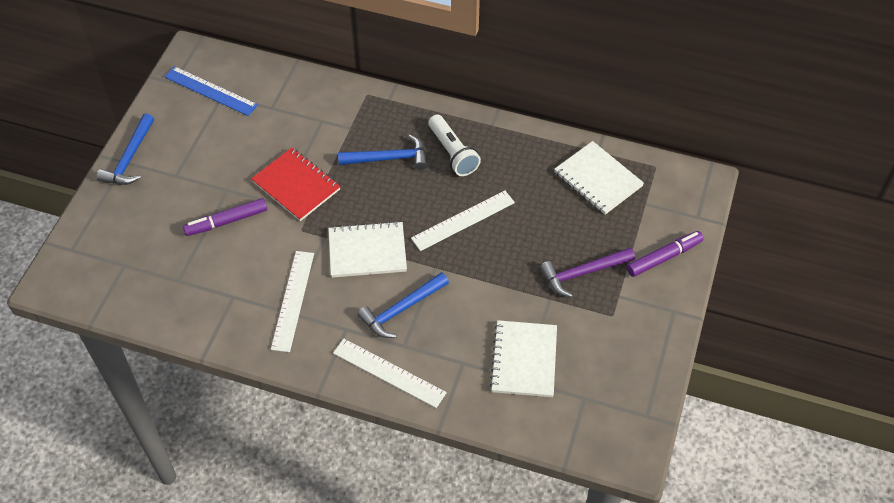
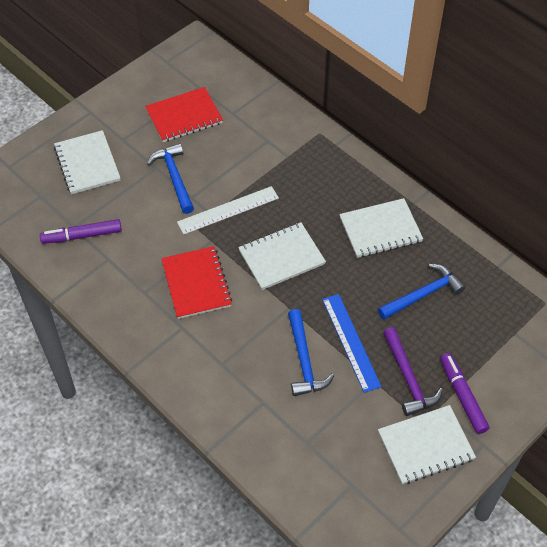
red notebook: [251,148,341,221] = 1 -> [145,87,223,142] [161,246,232,319] = 2
white flashlight: [428,115,481,176] = 1 -> none = 0
white notebook: [328,221,407,278] [490,320,557,397] [554,141,644,215] = 3 -> [54,130,120,194] [238,222,326,290] [339,198,423,258] [378,405,476,484] = 4
white ruler: [271,251,314,352] [333,338,447,408] [411,191,515,251] = 3 -> [177,186,279,235] = 1

